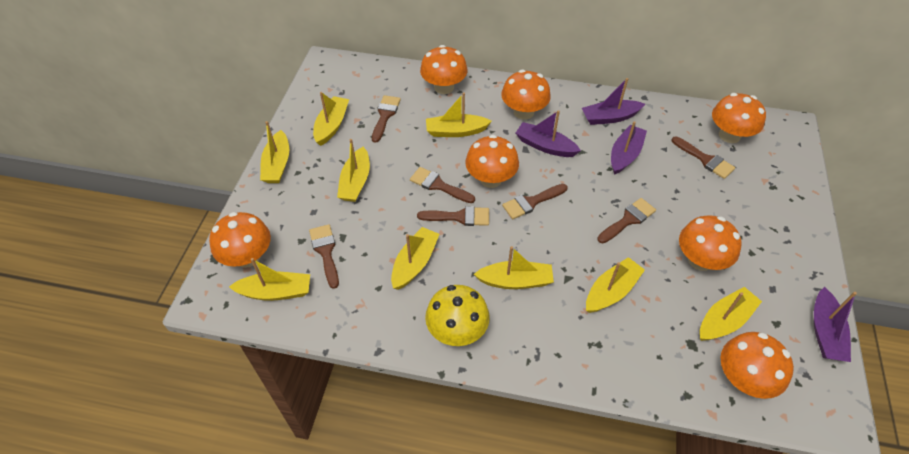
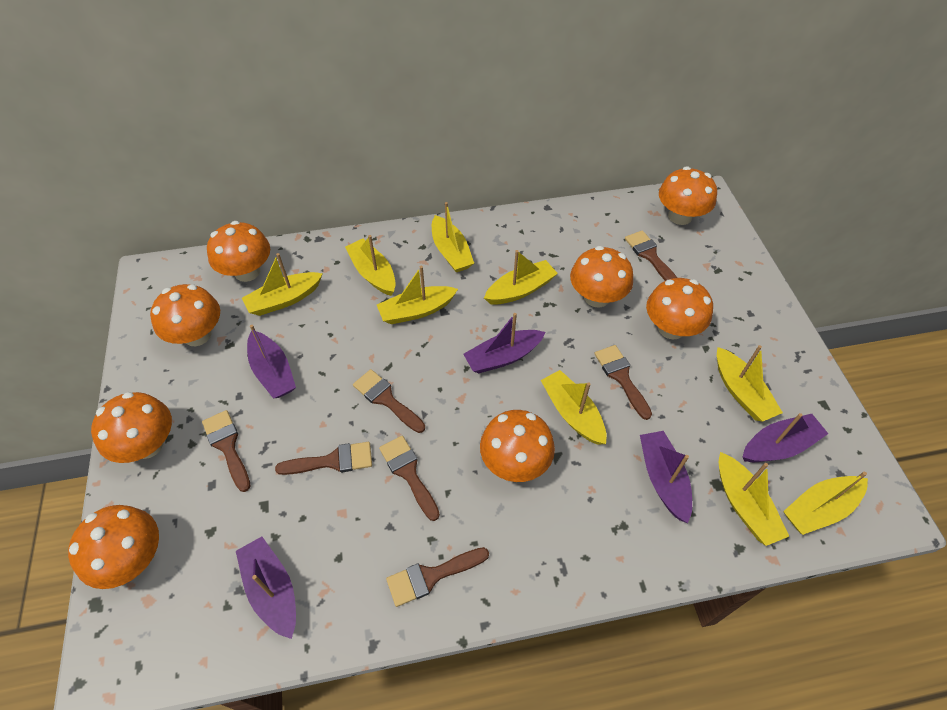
orange mushroom: [209,212,271,268] [420,45,468,94] [465,135,519,188] [501,70,551,120] [679,215,742,271] [712,93,766,143] [720,332,794,399] = 7 -> [68,505,159,589] [91,392,172,463] [150,284,220,346] [207,221,270,282] [480,410,555,482] [570,246,633,308] [646,278,713,340] [659,166,717,225] = 8
purple boat: [516,110,581,157] [582,78,645,125] [611,121,647,175] [814,287,857,362] = 4 -> [236,537,296,639] [247,325,296,398] [463,313,546,373] [640,431,692,523] [743,413,828,462] = 5
yellow mushroom: [425,285,490,346] = 1 -> none = 0

